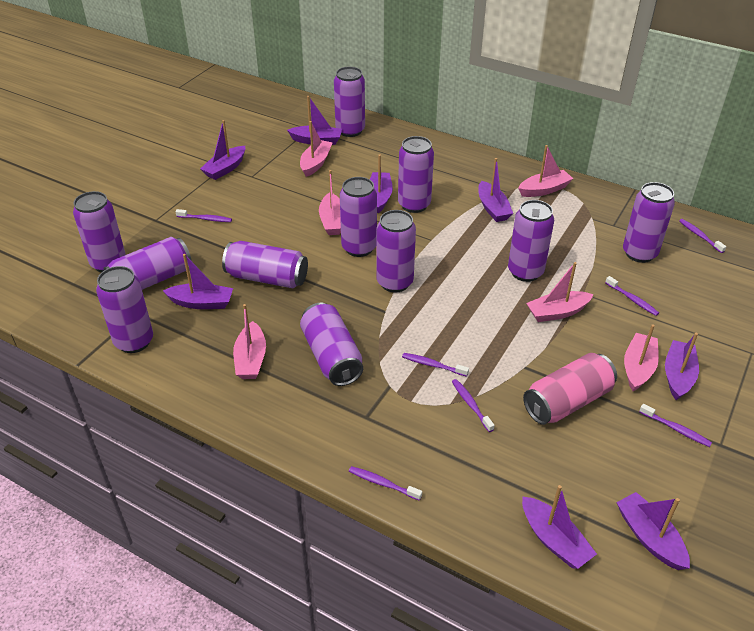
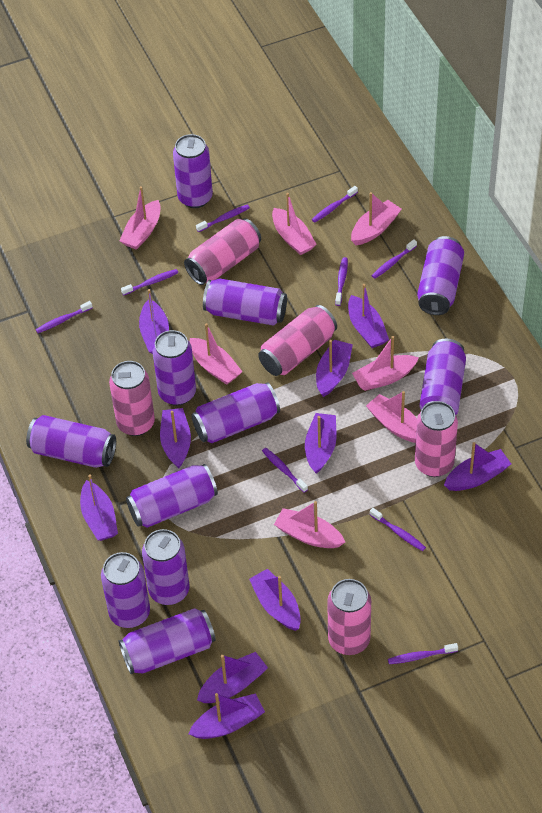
pink boat: [233,304,266,379] [300,121,333,177] [319,170,341,235] [518,145,573,197] [526,262,594,322] [624,324,659,391] = 6 -> [119,186,161,250] [190,323,243,385] [272,193,317,255] [274,501,345,548] [351,192,402,245] [352,336,419,391] [366,391,417,443] = 7
pink can: [523,353,617,425] = 1 -> [109,361,155,436] [184,218,261,285] [258,305,337,376] [327,579,371,655] [415,401,458,477] = 5
purple boat: [163,254,233,309] [200,120,245,180] [287,96,342,145] [370,155,393,213] [478,158,513,222] [522,485,597,569] [616,492,690,570] [665,333,699,400] = 8 -> [80,474,118,541] [139,289,169,354] [160,408,191,468] [188,693,265,739] [197,652,268,703] [249,569,301,631] [305,413,336,474] [316,340,353,397] [348,284,389,348] [444,442,511,491] = 10
purple toothbrush: [176,209,232,222] [349,466,422,501] [402,353,469,377] [452,379,495,432] [605,276,659,316] [639,404,712,447] [679,219,726,253] = 7 -> [36,301,93,333] [121,269,178,296] [196,205,250,232] [262,448,308,493] [312,186,358,222] [335,257,348,306] [370,508,426,551] [372,239,417,279] [388,643,458,664] = 9

